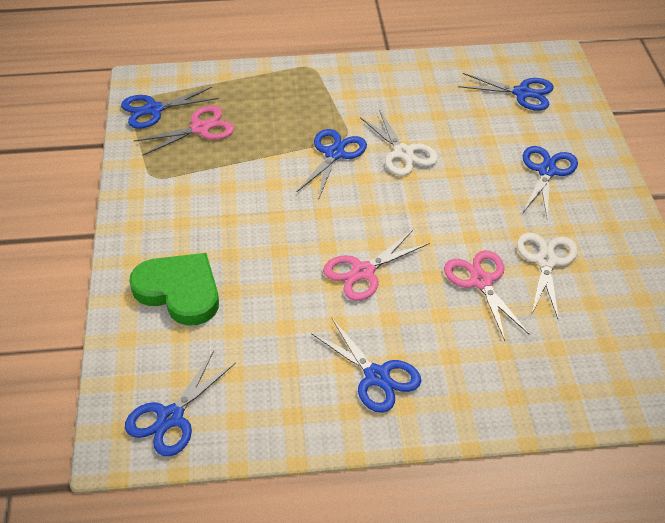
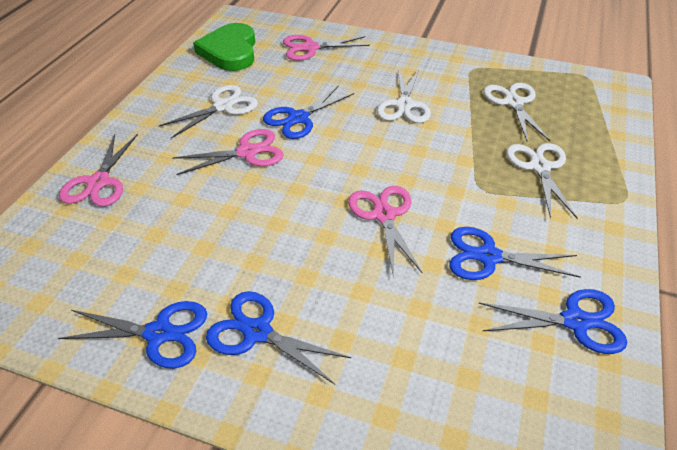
blue scissors: [121,87,219,129] [125,351,236,457] [297,129,367,198] [311,319,421,413] [458,73,554,111] [523,146,578,217] = 6 -> [58,301,207,369] [206,291,351,384] [263,86,354,139] [449,227,581,280] [479,289,627,354] = 5
pink scissors: [134,106,234,156] [323,230,430,301] [444,250,530,341] = 3 -> [59,134,138,207] [172,129,284,175] [283,35,370,61] [348,186,422,276] = 4
white scissors: [360,110,438,176] [517,233,578,321] = 2 -> [159,85,258,138] [377,68,431,123] [484,83,550,142] [506,143,578,219] = 4

